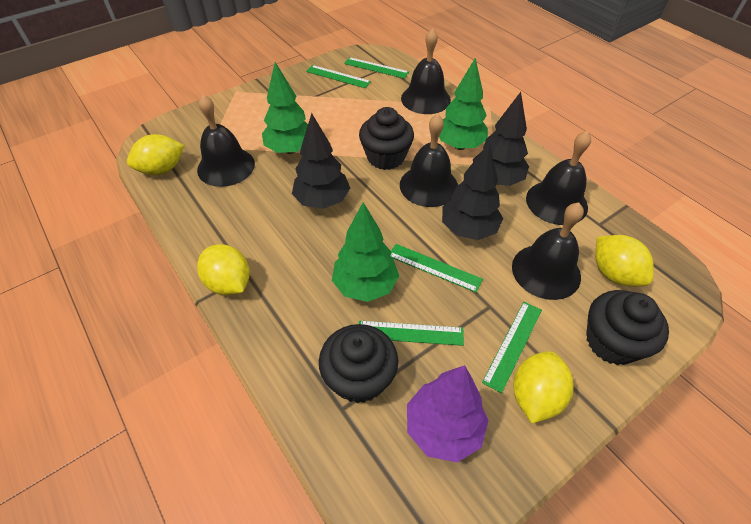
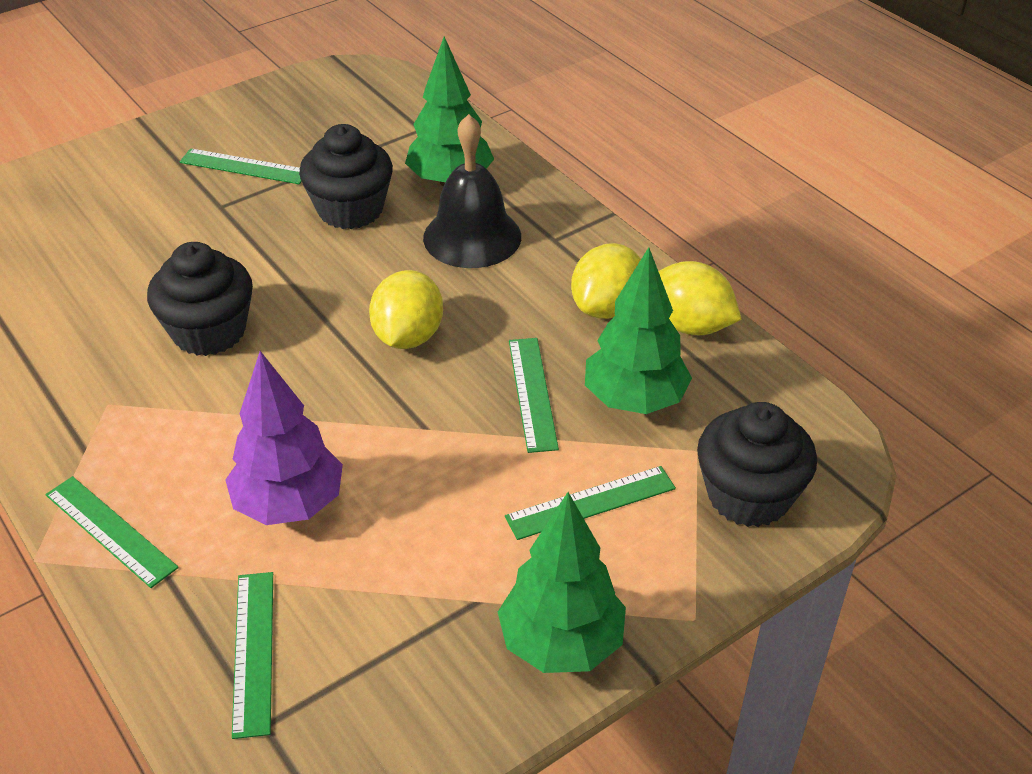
black bell: [197,95,255,187] [400,114,458,207] [401,28,451,114] [512,203,584,300] [526,131,591,225] = 5 -> [423,114,521,268] = 1
black tree: [292,113,350,209] [442,143,503,240] [473,92,529,186] = 3 -> none = 0
yellow lemon: [127,134,184,175] [197,244,250,296] [513,351,573,423] [595,235,654,286] = 4 -> [369,270,443,349] [571,243,641,319] [658,261,742,335] = 3

